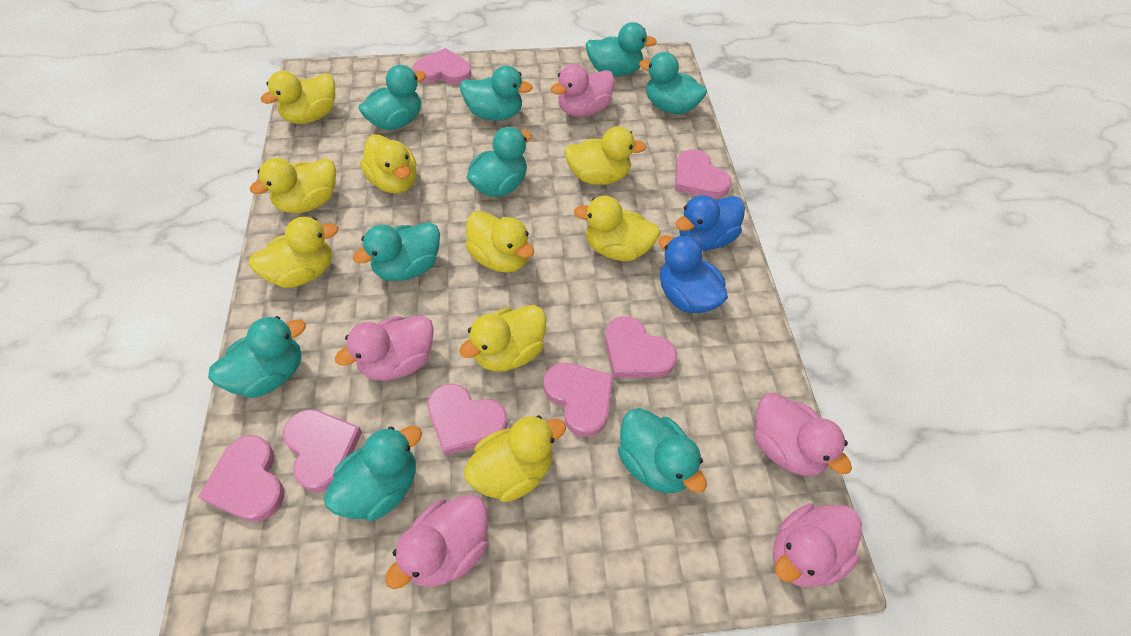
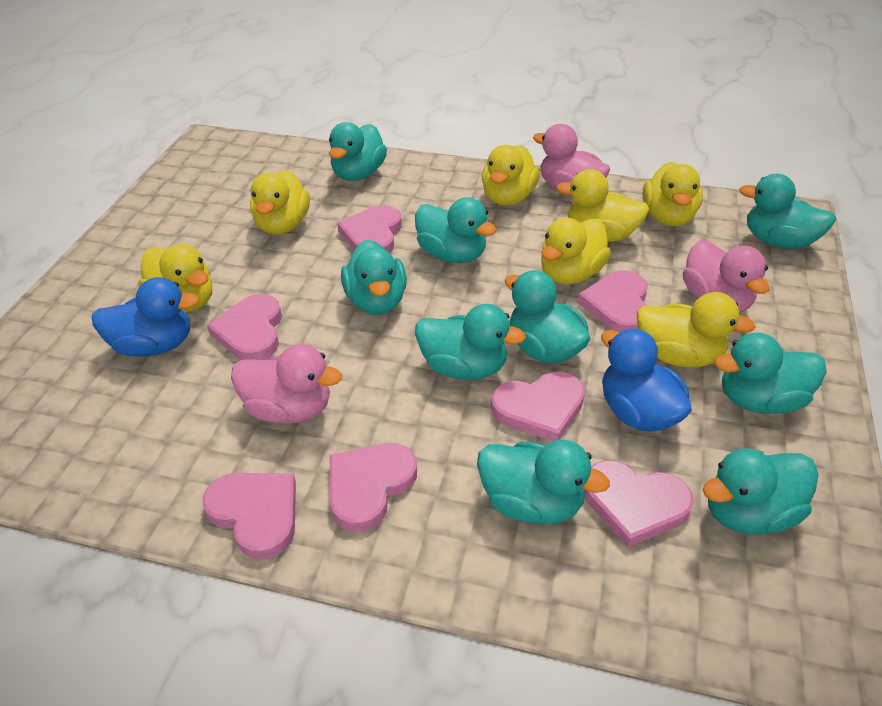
pink duck: [335,315,434,381] [385,495,489,589] [551,64,615,117] [754,393,852,476] [773,503,862,587] = 5 -> [231,344,342,424] [533,124,610,196] [683,240,769,313] = 3
yellow duck: [248,217,338,288] [250,158,336,213] [261,71,335,124] [360,134,416,194] [459,305,546,372] [464,415,566,502] [466,211,534,273] [564,126,646,185] [574,196,660,261] = 9 -> [139,244,212,312] [250,170,310,235] [482,145,540,205] [541,218,611,284] [556,169,649,242] [637,292,756,368] [643,162,703,226] = 7

